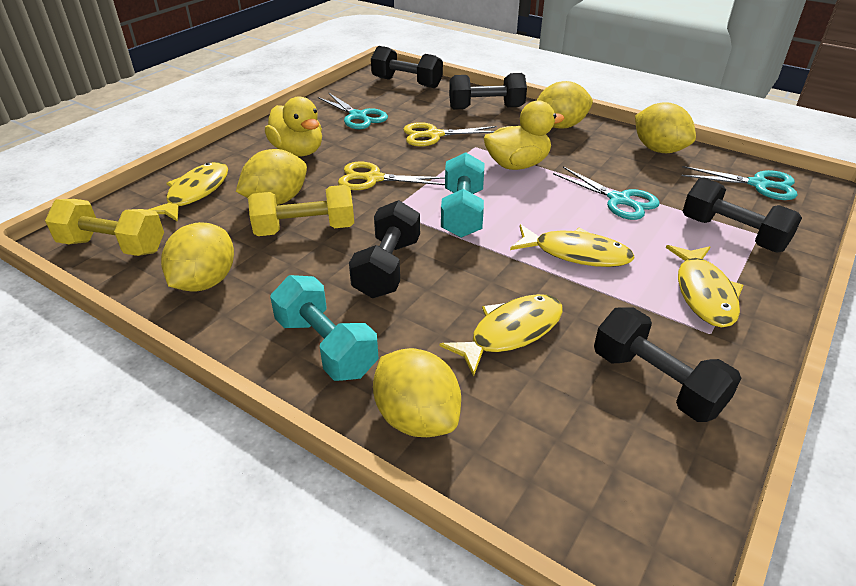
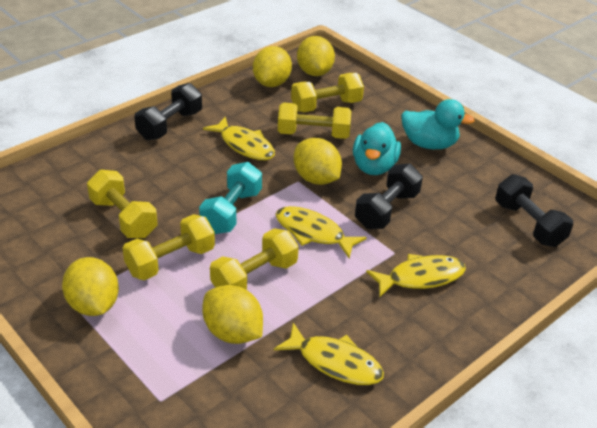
black dumbbell: [349,200,420,298] [371,46,443,88] [449,73,527,109] [594,307,741,422] [683,177,802,252] = 5 -> [134,83,202,140] [355,164,423,229] [496,174,573,247] = 3
turquoise duck: none = 0 -> [353,122,401,175] [401,99,475,149] = 2
turquoise dumbbell: [270,275,378,381] [441,152,484,238] = 2 -> [199,162,262,234] = 1
turquoise scissors: [318,93,388,129] [553,167,660,220] [682,166,797,200] = 3 -> none = 0
yellow duck: [265,96,322,157] [484,100,565,170] = 2 -> none = 0
yellow dumbbell: [45,199,164,256] [248,185,354,236] = 2 -> [87,170,158,238] [123,214,215,280] [210,229,299,290] [278,103,351,139] [291,73,364,112] = 5
yellow scissors: [338,162,445,190] [403,122,497,146] = 2 -> none = 0

